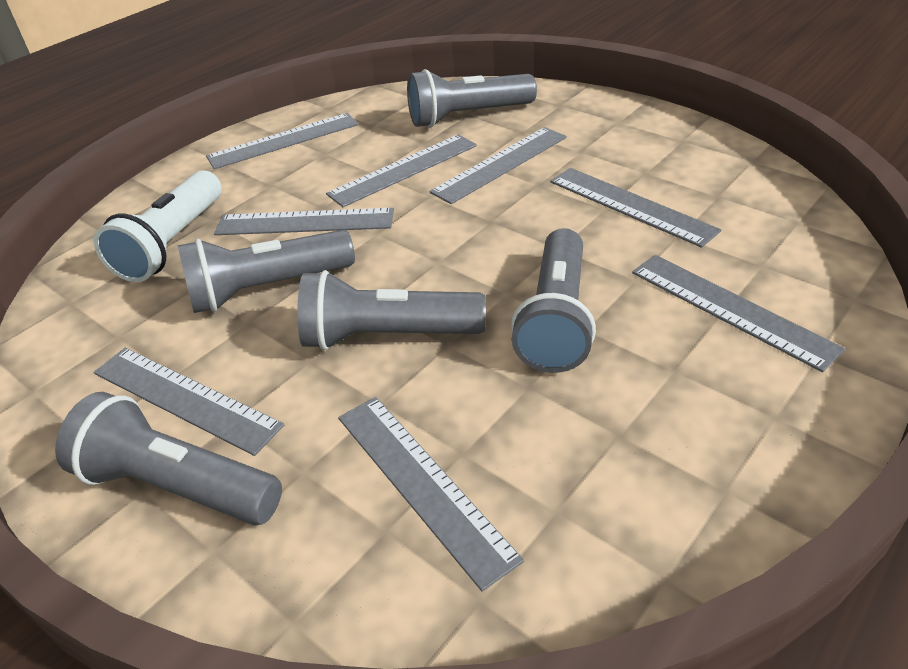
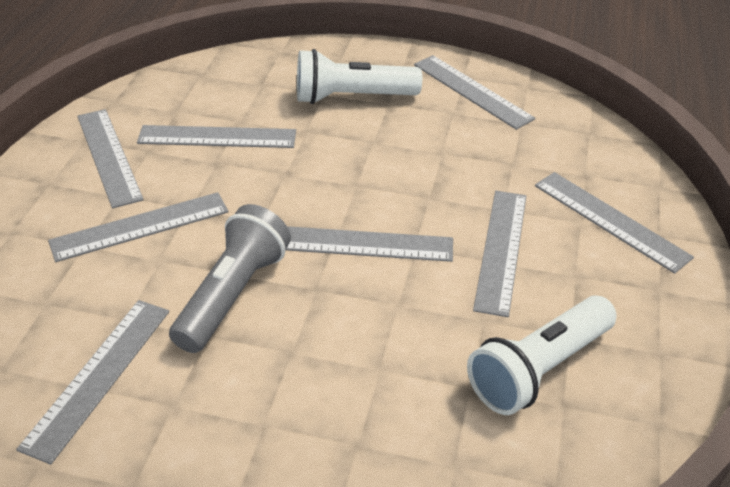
grey flashlight: [55,392,282,525] [178,230,355,313] [297,270,486,350] [407,69,537,128] [511,228,596,373] = 5 -> [169,204,291,353] = 1
white flashlight: [94,170,222,282] = 1 -> [297,49,422,104] [467,295,617,415] = 2

